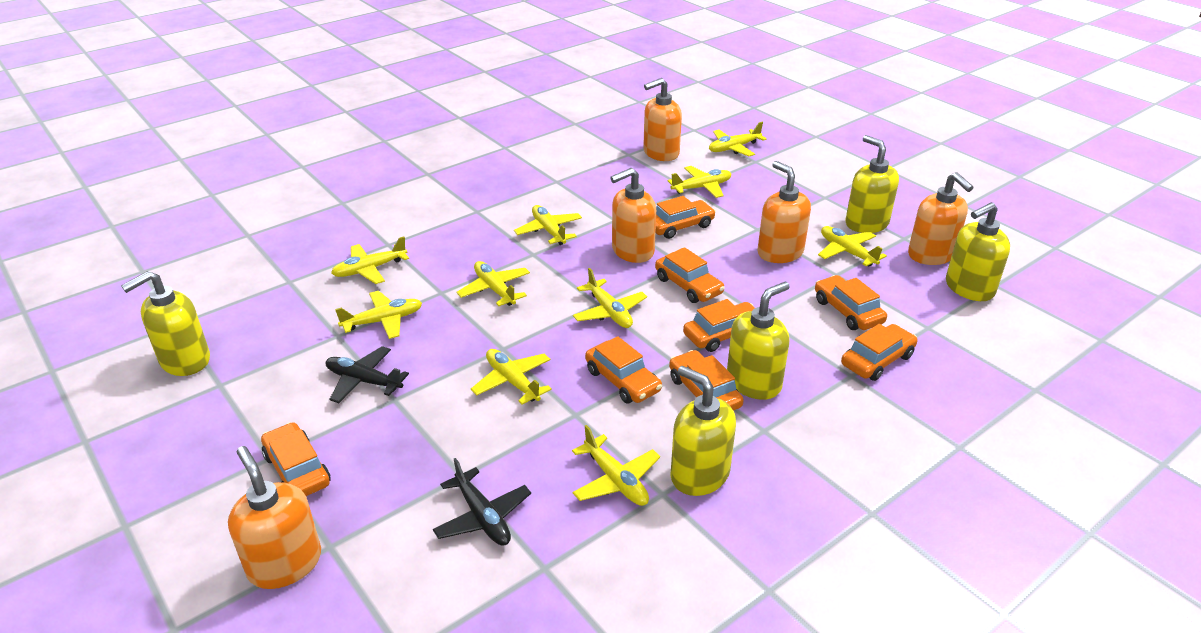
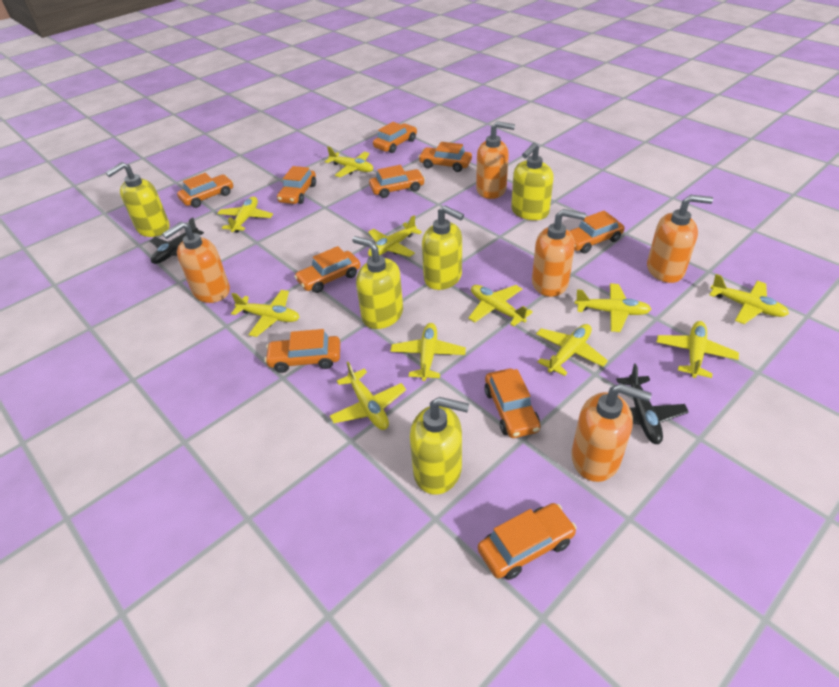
orange car: [261,422,331,496] [585,336,662,403] [655,196,716,239] [655,247,725,303] [669,350,744,411] [683,299,755,352] [815,275,887,330] [841,324,917,381] = 8 -> [177,173,233,208] [264,329,340,373] [277,166,316,204] [294,246,360,293] [369,165,425,198] [373,122,417,153] [418,142,472,172] [478,503,577,580] [484,368,541,438] [569,211,625,254] = 10
yellow plane: [331,237,409,284] [335,291,422,339] [457,261,530,306] [471,349,552,405] [514,205,582,245] [572,425,660,506] [573,268,647,328] [668,166,731,198] [709,122,767,157] [818,226,887,266] = 10 -> [217,196,273,233] [231,290,300,337] [325,147,373,177] [330,362,406,430] [368,215,422,257] [390,323,466,381] [468,285,533,327] [536,324,608,376] [575,283,652,332] [657,321,739,378] [709,274,789,324] = 11

